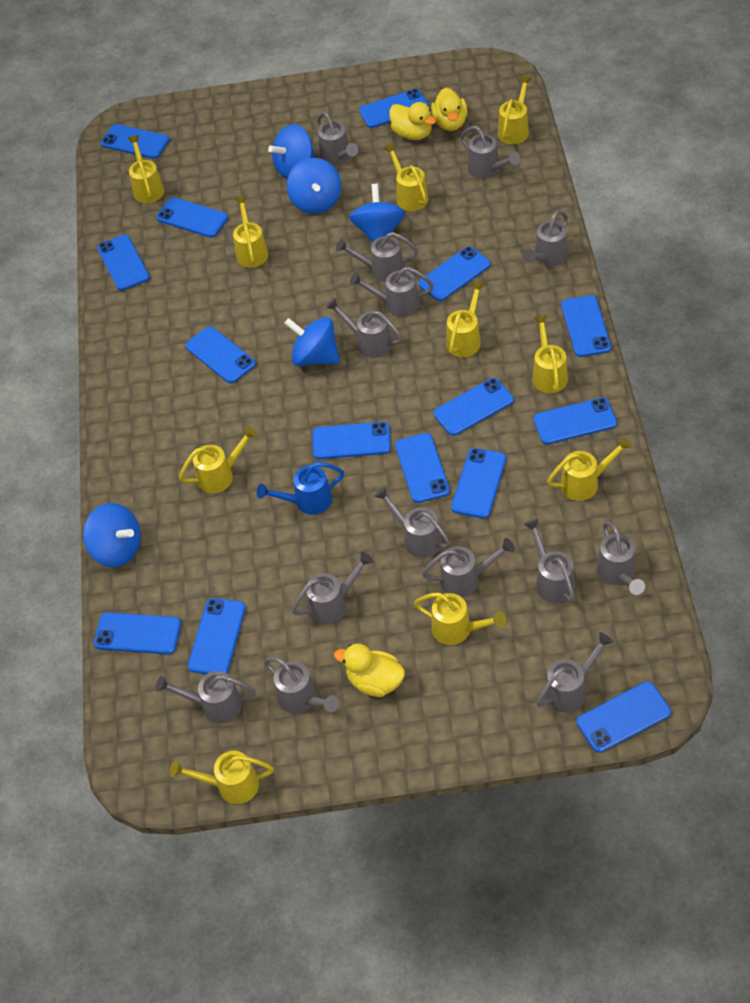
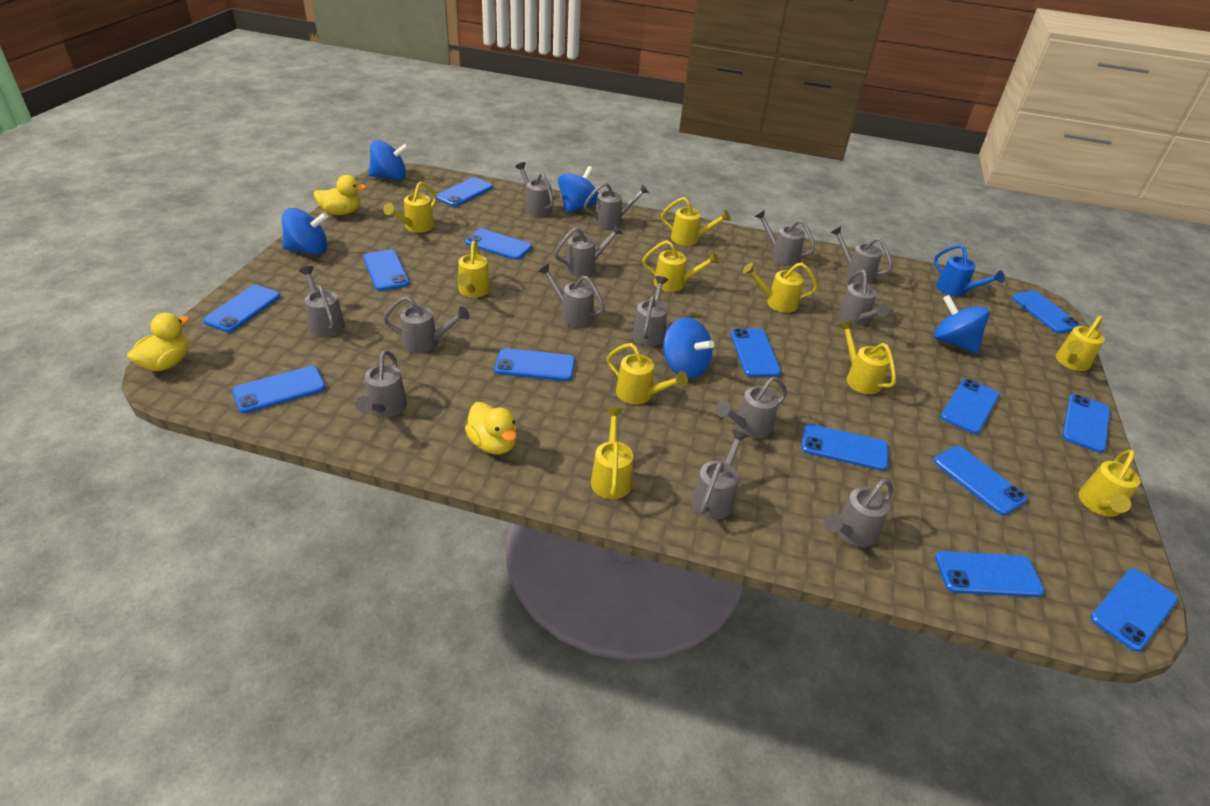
blue phone: [94,612,181,654] [97,235,150,291] [101,124,170,159] [156,197,228,238] [185,326,256,383] [188,598,246,674] [312,422,391,459] [359,89,429,128] [395,433,450,503] [418,246,491,301] [433,378,514,436] [451,448,506,518] [533,397,617,444] [561,295,611,357] [576,681,671,753] = 15 -> [203,285,281,332] [232,366,326,413] [363,250,410,291] [436,177,493,207] [465,229,532,260] [494,348,575,381] [731,328,781,377] [801,424,888,471] [934,446,1028,516] [935,551,1045,597] [940,379,999,434] [1012,291,1081,333] [1062,394,1110,453] [1090,569,1178,652] = 14

